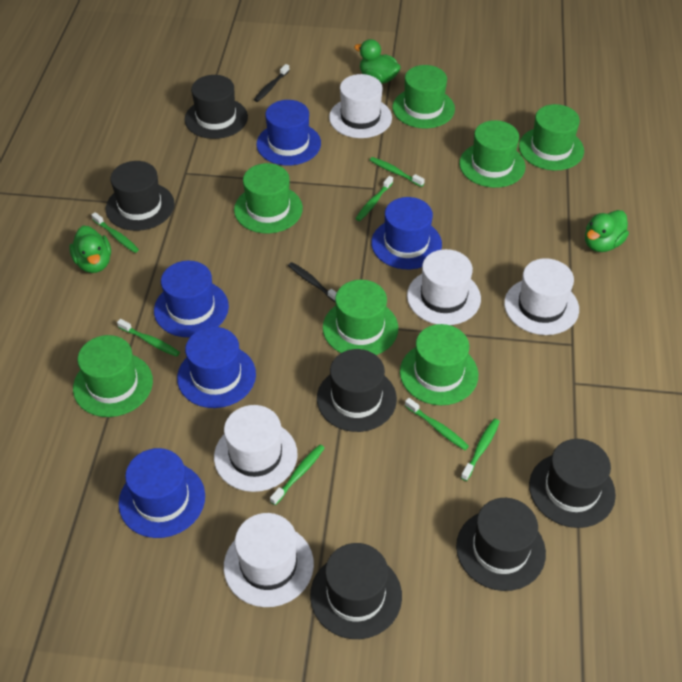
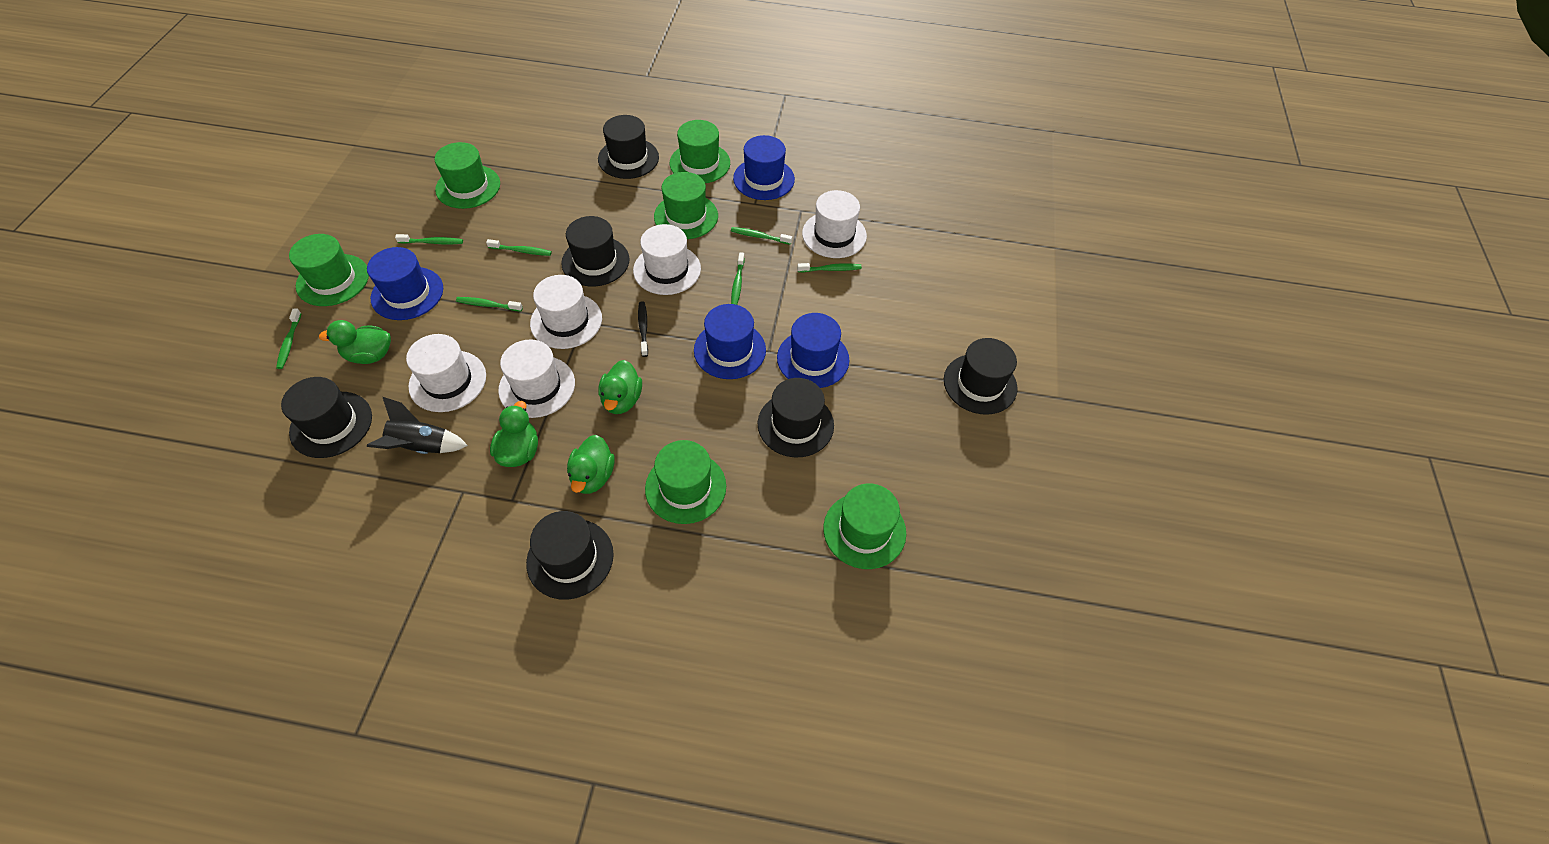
black rocket: none = 0 -> [367,397,468,454] = 1
black toothbrush: [254,64,290,102] [288,262,337,303] = 2 -> [638,301,648,357] = 1
blue hat: [119,448,205,538] [154,261,229,337] [177,327,256,408] [256,100,321,165] [371,197,442,269] = 5 -> [367,247,443,320] [694,304,766,379] [733,135,795,200] [777,313,850,388] = 4
green duck: [69,226,111,273] [354,39,401,84] [585,210,629,252] = 3 -> [319,320,391,364] [490,401,538,467] [567,435,614,494] [598,360,642,414] = 4
green hat: [73,335,153,417] [234,163,303,233] [323,280,398,355] [392,65,455,128] [400,324,478,405] [459,120,526,188] [519,104,584,171] = 7 -> [289,234,369,306] [434,142,500,209] [645,440,726,524] [654,172,718,239] [670,120,730,183] [823,483,906,569] = 6

